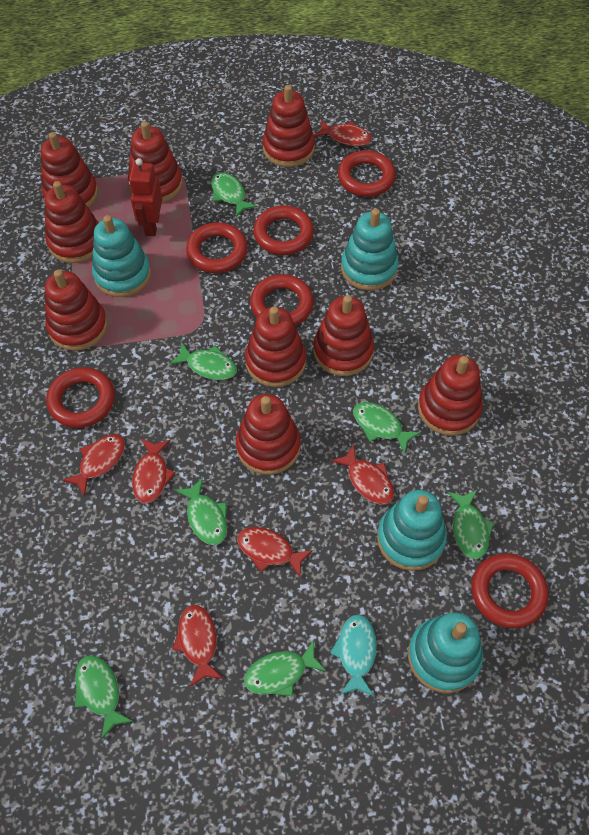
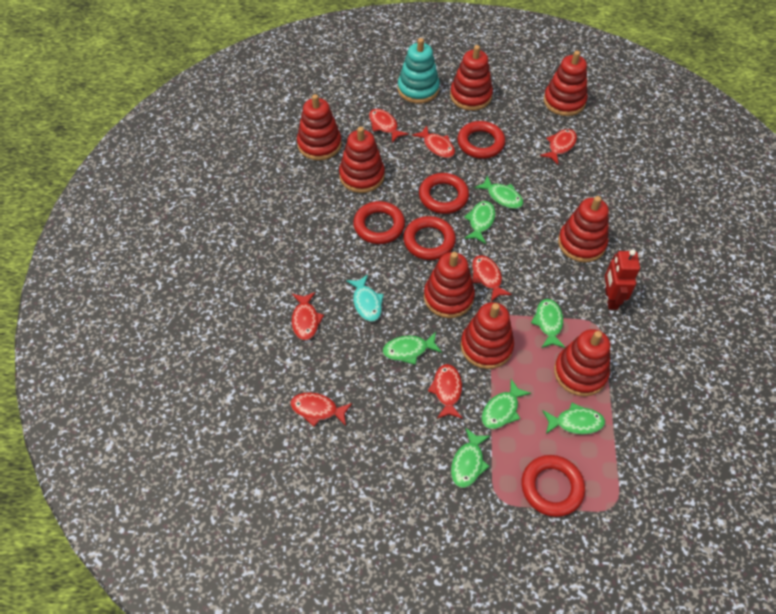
red fish: [62,434,125,497] [132,439,175,504] [172,605,223,687] [237,527,313,578] [314,120,372,146] [331,444,394,505] = 6 -> [290,392,352,426] [292,292,324,340] [369,109,408,143] [412,126,455,158] [428,364,462,419] [472,255,512,302] [540,129,577,164] = 7
red ring: [46,367,115,428] [186,222,248,273] [250,274,314,326] [253,205,314,255] [338,150,396,197] [471,553,549,628] = 6 -> [353,201,405,244] [403,216,456,260] [419,173,469,214] [457,121,505,159] [521,455,585,517] = 5
red stacking toy: [41,132,98,208] [45,181,99,263] [45,270,108,351] [128,121,183,202] [236,394,301,475] [245,307,306,387] [263,85,315,167] [313,295,374,376] [418,355,483,436] = 9 -> [297,94,342,161] [339,126,385,193] [424,252,475,318] [450,45,493,111] [461,302,514,369] [544,51,588,116] [554,329,610,396] [558,196,609,263] = 8
turquoise stacking toy: [92,215,151,297] [341,209,399,290] [377,490,447,571] [408,613,483,693] = 4 -> [398,38,440,104] = 1

